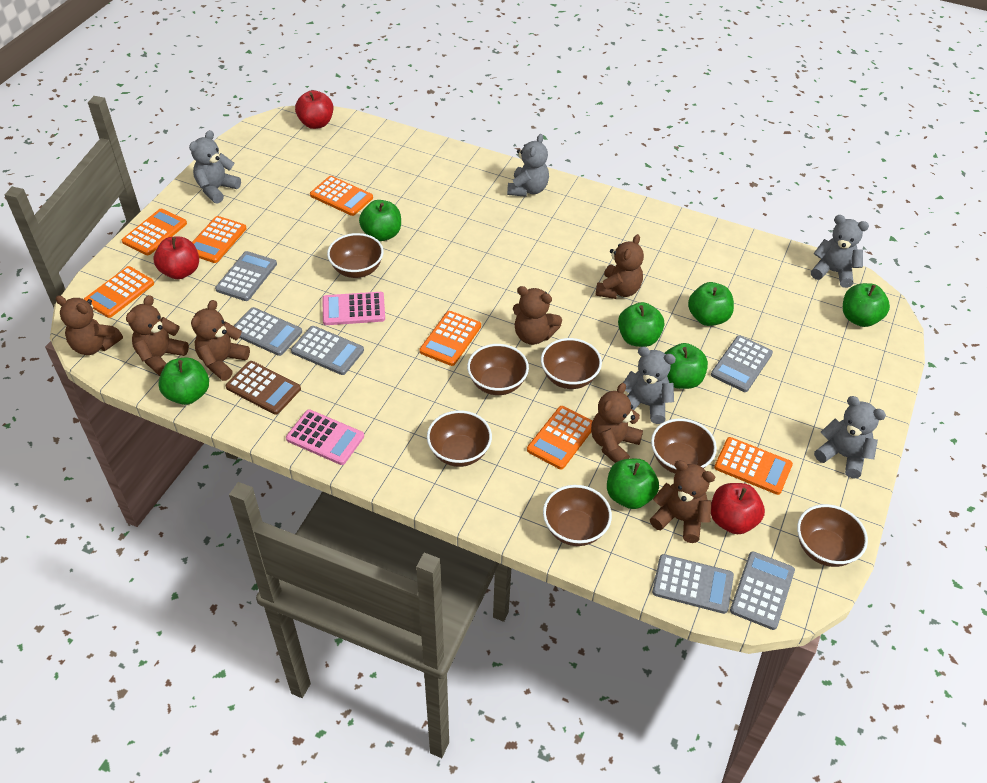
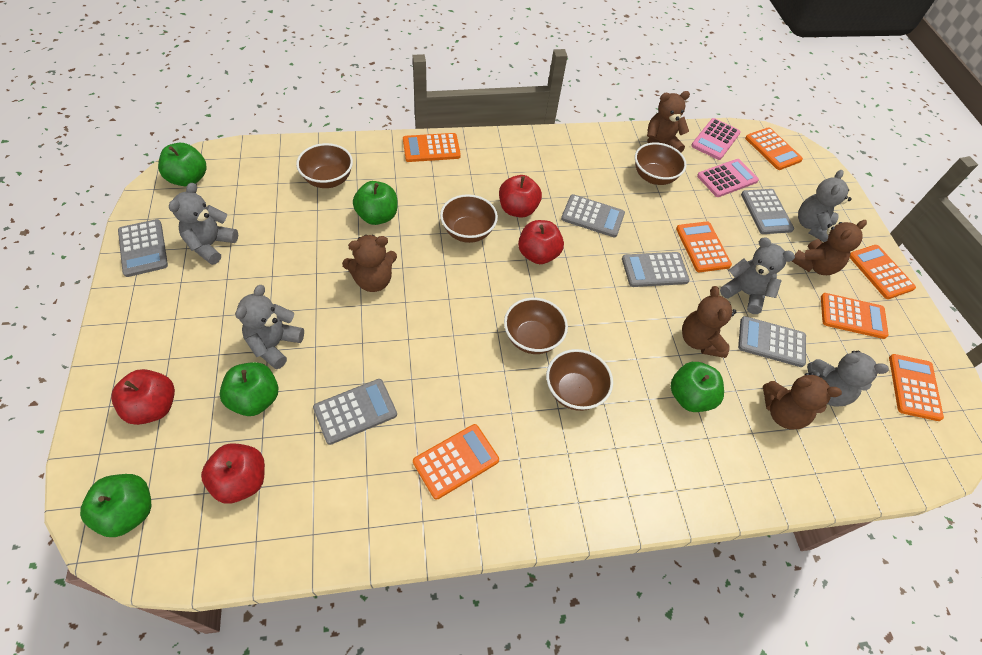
brown bowl: [327,233,384,278] [427,410,492,467] [467,344,529,395] [541,338,602,389] [543,485,612,546] [651,418,717,474] [797,504,868,567] = 7 -> [296,143,353,188] [440,194,498,243] [504,298,568,354] [546,349,613,411] [635,142,687,185] = 5
brown calculator: [226,361,301,415] = 1 -> none = 0
brown teddy bear: [55,295,123,355] [126,295,189,376] [191,300,250,381] [513,286,562,345] [591,383,643,463] [595,234,644,299] [650,460,715,543] = 7 -> [342,235,397,292] [647,91,690,153] [682,286,736,358] [763,372,842,430] [792,220,867,275] = 5
green apple: [158,357,209,405] [359,200,401,241] [607,459,659,509] [618,302,664,347] [665,343,708,389] [688,282,734,326] [843,283,890,327] = 7 -> [80,474,151,537] [158,143,207,187] [220,362,278,416] [353,181,397,225] [670,362,724,412] = 5
red apple: [154,237,199,279] [295,90,333,129] [711,483,765,534] = 3 -> [111,369,175,425] [201,443,265,504] [499,175,542,218] [518,220,564,264] = 4

